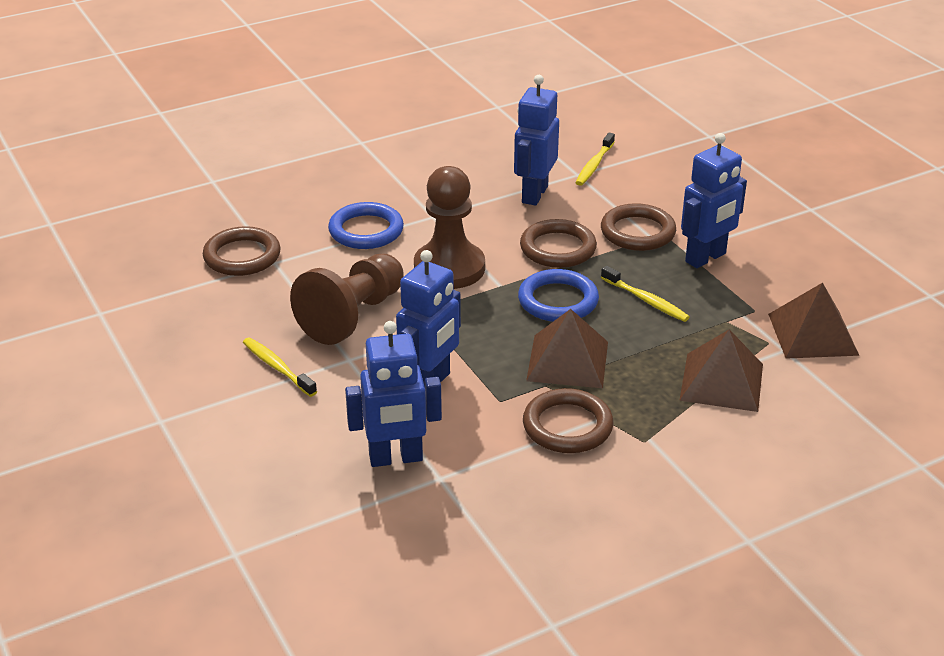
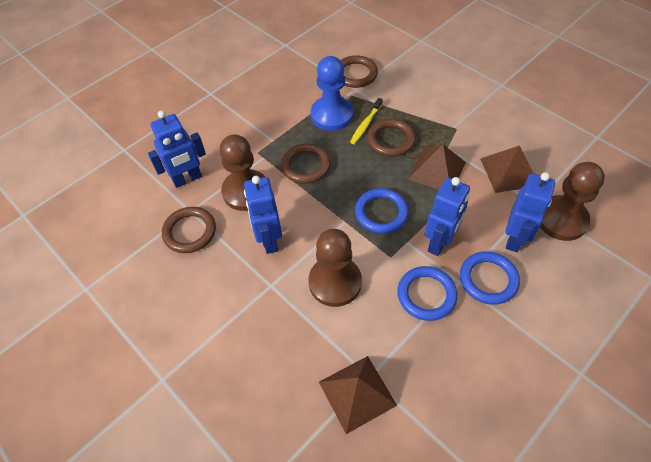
blue pawn: none = 0 -> [311,56,353,131] = 1
blue ring: [328,202,404,249] [518,269,599,322] = 2 -> [355,188,409,234] [397,266,457,321] [460,251,520,305] = 3
brown pawn: [290,253,404,345] [414,166,485,289] = 2 -> [220,134,265,211] [308,229,362,307] [540,162,605,241] = 3
yellow toothbrush: [243,337,317,397] [575,133,615,186] [601,266,690,322] = 3 -> [350,98,383,144] = 1

